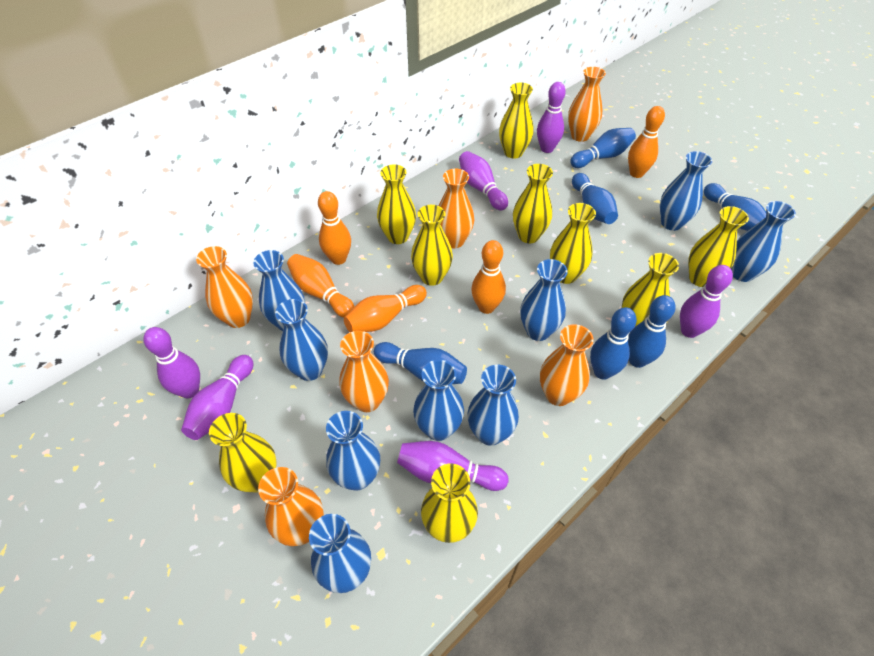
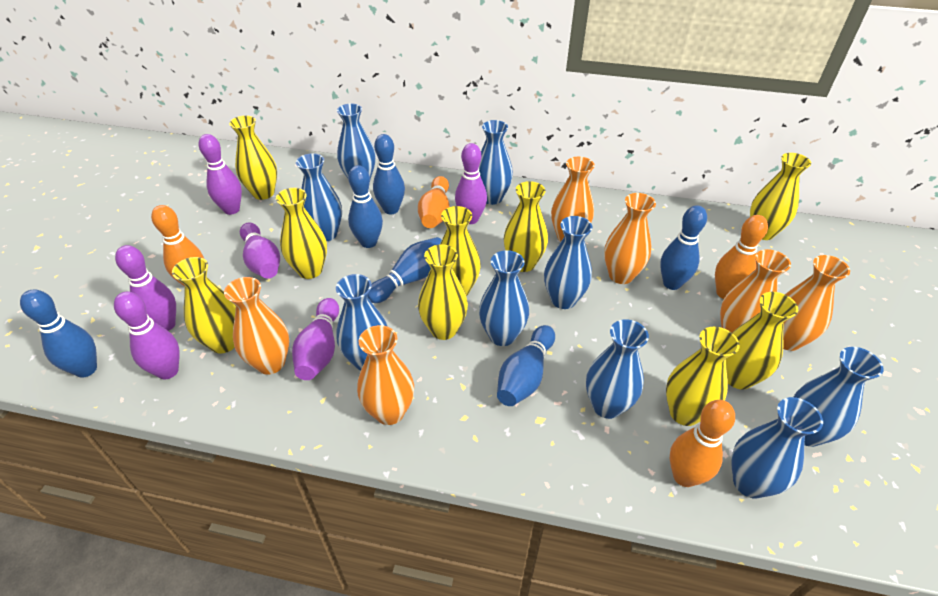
orange bowling pin: [287,254,355,318] [318,191,351,265] [344,285,427,332] [471,240,506,314] [628,106,665,178] = 5 -> [151,205,204,287] [418,176,450,228] [670,400,735,487] [715,215,768,299] = 4

